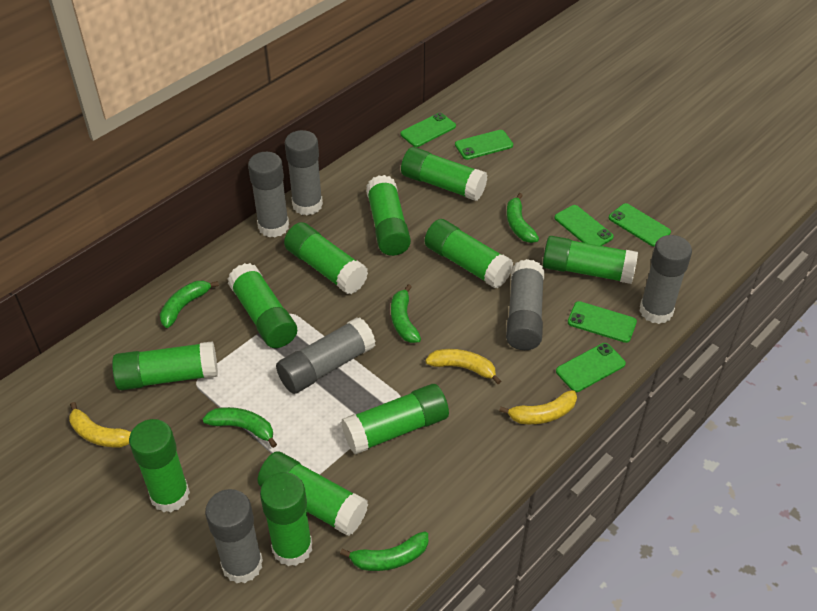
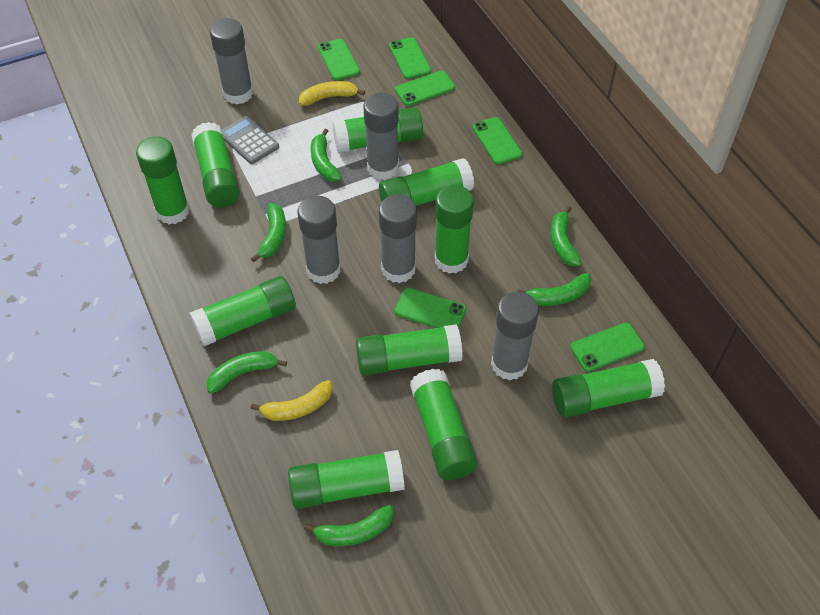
green banana: [160,281,219,328] [203,407,277,448] [340,531,428,571] [391,284,421,343] [507,193,539,243] = 5 -> [207,351,287,393] [251,203,286,262] [304,505,393,546] [311,129,342,182] [517,273,591,306] [551,206,582,266] = 6
green glue stick: [112,341,218,390] [129,419,190,512] [228,263,297,348] [257,451,368,536] [260,472,312,566] [284,222,368,294] [341,384,449,454] [366,175,411,256] [401,147,487,201] [425,219,513,288] [543,236,638,284] = 11 -> [136,136,190,224] [190,276,296,346] [191,122,240,207] [288,450,405,509] [332,107,423,153] [356,324,463,375] [379,158,474,206] [410,369,478,480] [435,185,474,274] [552,359,665,417] = 10
grey calculator: none = 0 -> [223,116,279,164] = 1
grey glue stick: [205,489,263,583] [248,152,289,237] [276,317,376,394] [285,130,323,215] [506,259,544,350] [640,235,692,324] = 6 -> [209,18,253,104] [297,196,341,284] [364,93,399,180] [379,195,417,283] [491,292,539,380] = 5
yellow banana: [69,402,131,447] [425,349,501,384] [499,390,577,424] = 3 -> [250,380,332,421] [299,81,365,106] = 2

